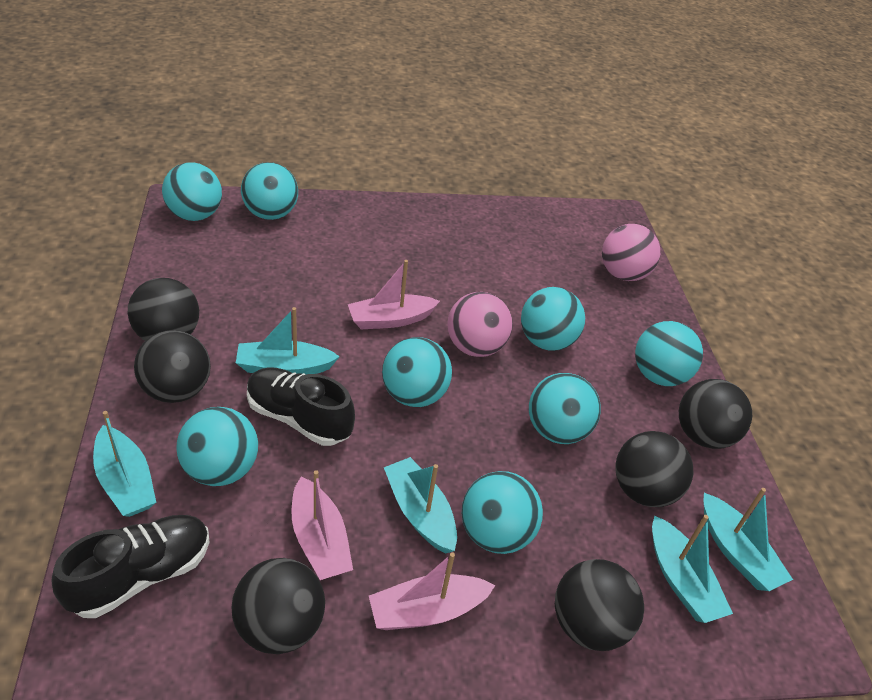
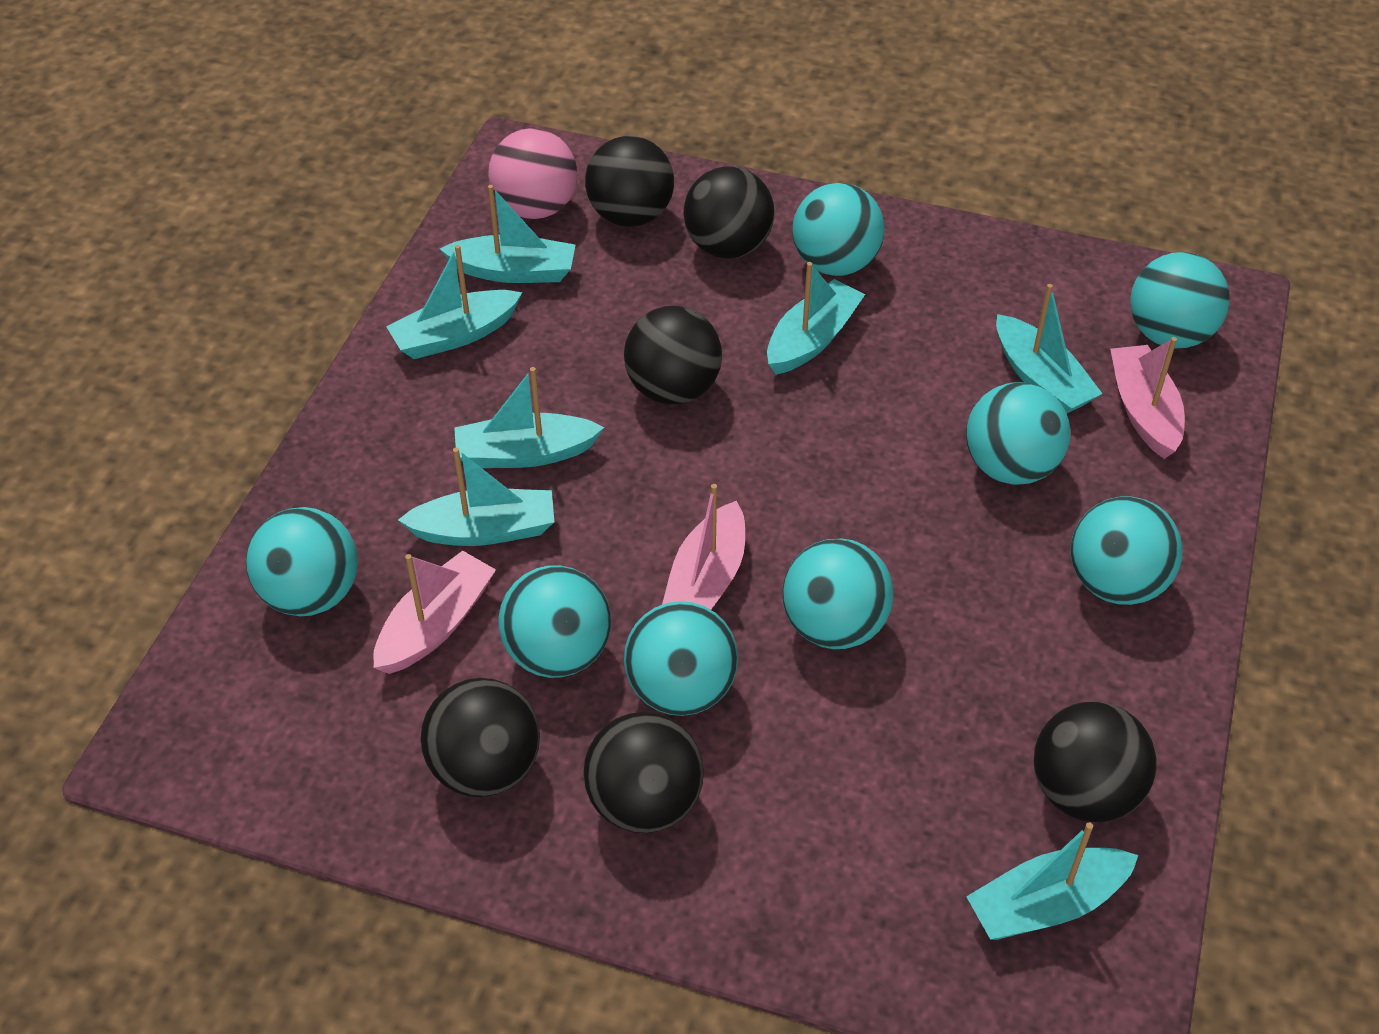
black shoe: [52,515,210,618] [247,367,355,446] = 2 -> none = 0
pink ball: [447,292,513,357] [602,224,660,281] = 2 -> [488,128,577,219] = 1
turquoise boat: [93,411,156,517] [236,307,340,374] [384,457,457,553] [652,515,733,623] [704,488,793,591] = 5 -> [386,245,522,359] [398,448,554,546] [440,185,575,283] [454,367,604,468] [767,262,865,375] [966,823,1138,940] [996,284,1103,413] = 7

